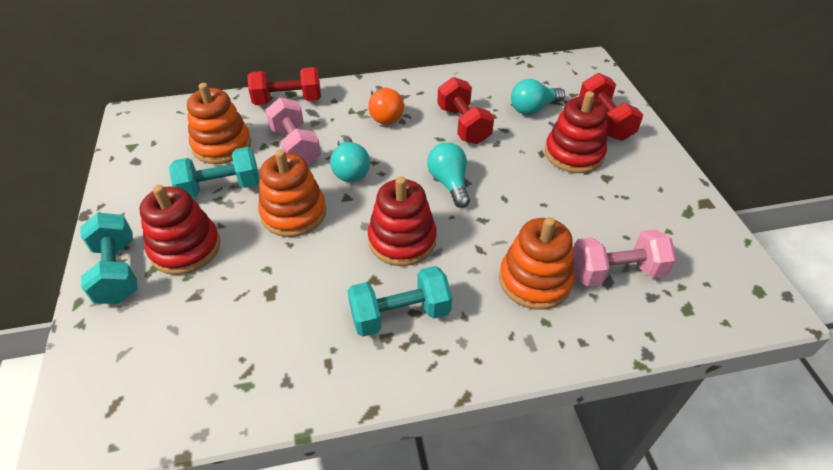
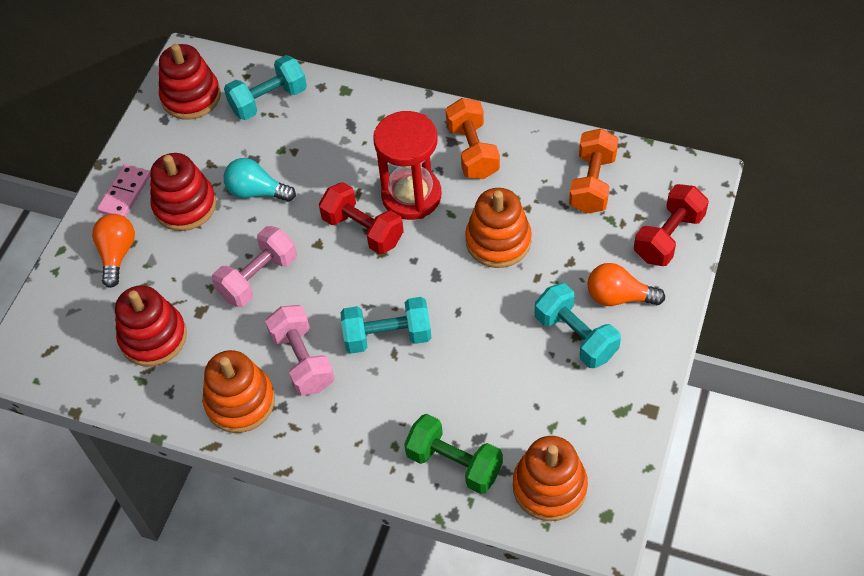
green dumbbell: none = 0 -> [404,414,503,494] = 1
orange dumbbell: none = 0 -> [445,98,500,179] [569,129,618,214] = 2
orange light bulb: [368,86,404,125] = 1 -> [92,214,135,288] [587,263,665,306] = 2
pink domino: none = 0 -> [97,164,150,217] = 1
red dumbbell: [247,67,321,105] [437,77,494,144] [579,73,643,141] = 3 -> [319,182,404,254] [634,184,709,266] = 2
red hourglass: none = 0 -> [373,111,441,220] = 1
turquoise light bulb: [330,136,370,182] [427,142,470,208] [511,79,565,115] = 3 -> [224,158,296,202] = 1

